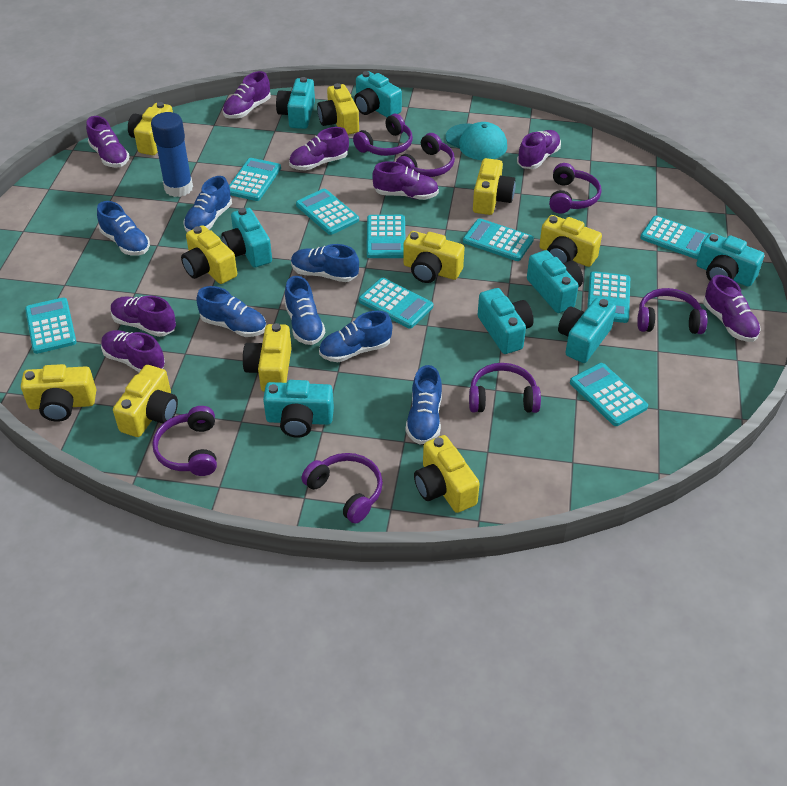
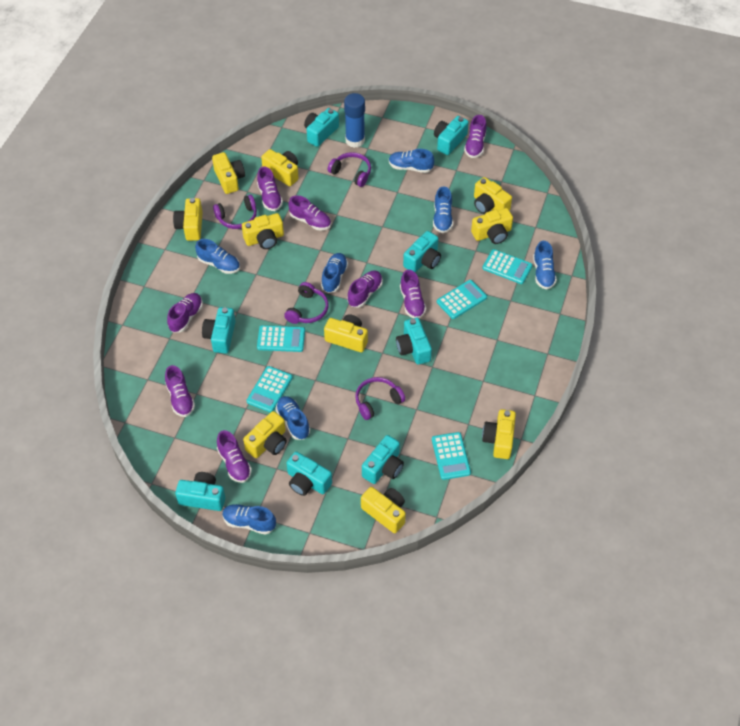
purple headphones: [152,406,217,476] [301,453,383,524] [353,114,413,156] [396,133,455,177] [469,363,541,413] [549,163,602,213] [637,288,707,334] = 7 -> [213,195,257,229] [284,282,329,324] [328,152,371,187] [355,377,405,420] = 4
turquoise calculator: [25,297,77,354] [229,158,281,201] [296,189,359,235] [359,278,433,329] [367,215,405,258] [463,218,534,261] [570,363,648,426] [587,271,630,323] [640,216,708,259] = 9 -> [247,366,293,413] [257,325,305,352] [432,432,471,480] [437,280,487,319] [482,249,532,284] = 5
turquoise cap: [445,122,507,160] = 1 -> none = 0

